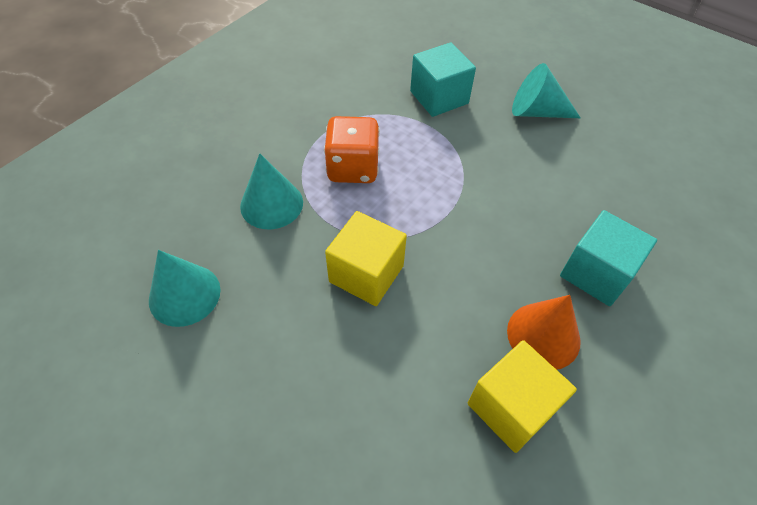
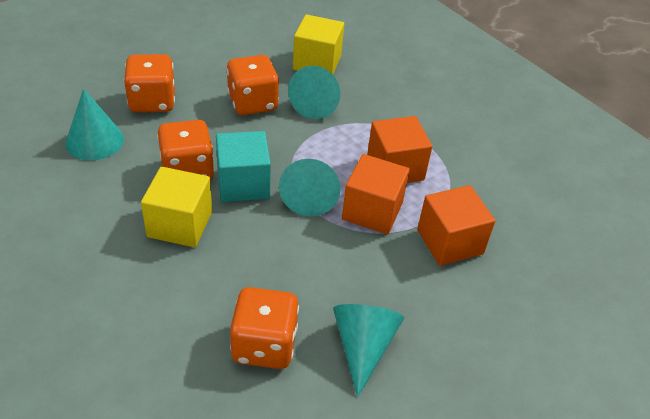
orange cone: [507,295,581,370] = 1 -> none = 0
orange cube: none = 0 -> [342,154,410,235] [367,116,432,183] [417,185,495,266] = 3
orange dice: [324,116,380,183] = 1 -> [124,54,175,113] [157,120,214,180] [226,55,279,115] [230,287,299,369] = 4
turquoise cone: [149,250,220,327] [240,153,303,229] [512,63,581,118] = 3 -> [65,89,124,160] [279,159,341,216] [288,66,340,119] [333,304,404,397] = 4
turquoise cube: [410,43,476,117] [560,210,657,306] = 2 -> [216,131,271,202] = 1

